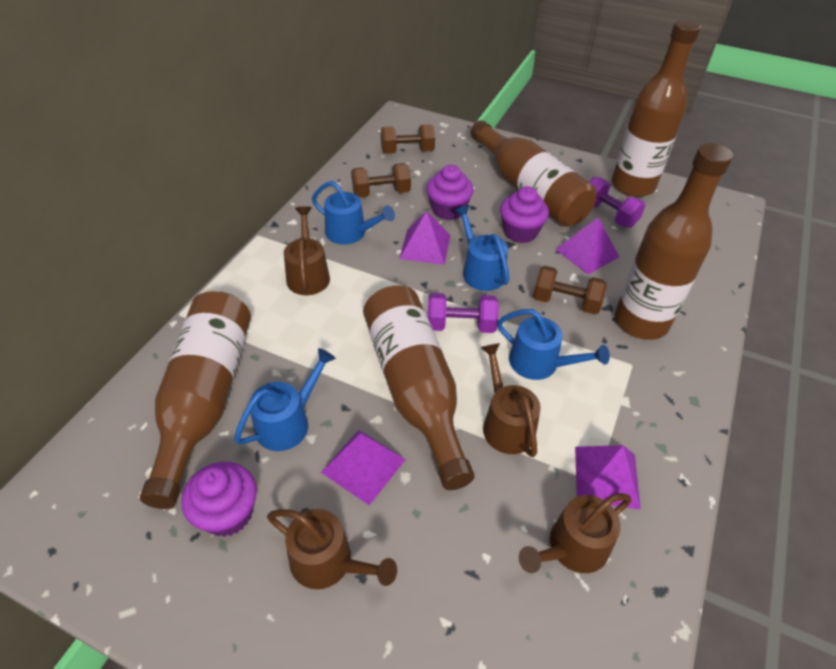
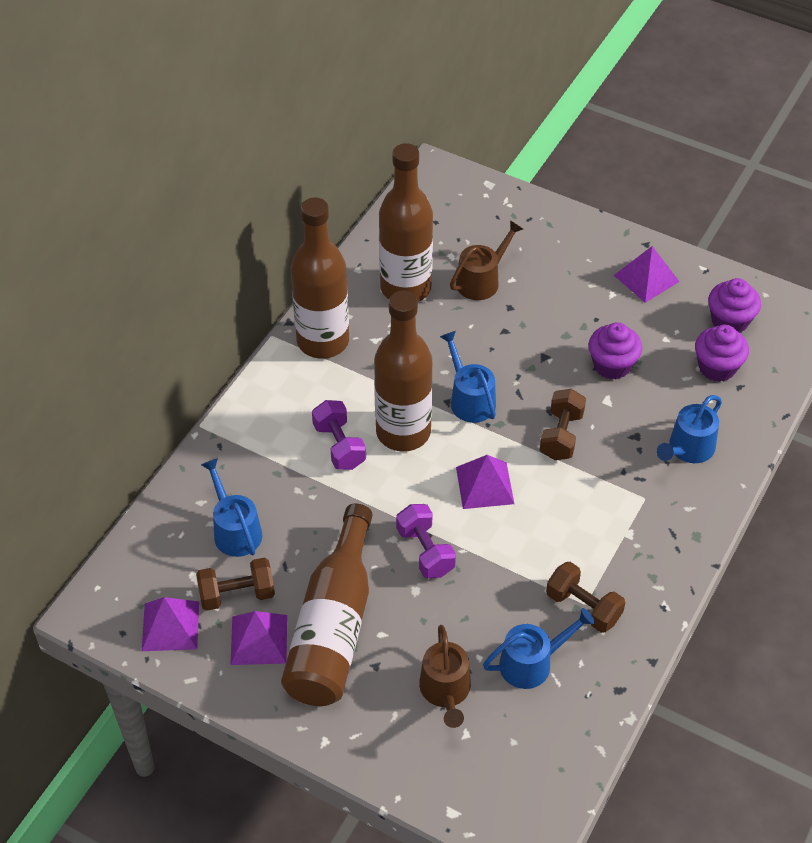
brown bottle: [140,291,251,509] [363,285,475,490] [470,120,596,227] [612,20,701,197] [615,143,733,340] = 5 -> [281,504,373,706] [291,197,349,359] [374,290,433,451] [379,143,433,302] = 4
brown watering can: [267,509,397,589] [284,206,330,295] [481,343,541,457] [519,493,631,573] = 4 -> [419,625,471,728] [450,220,523,300] = 2

